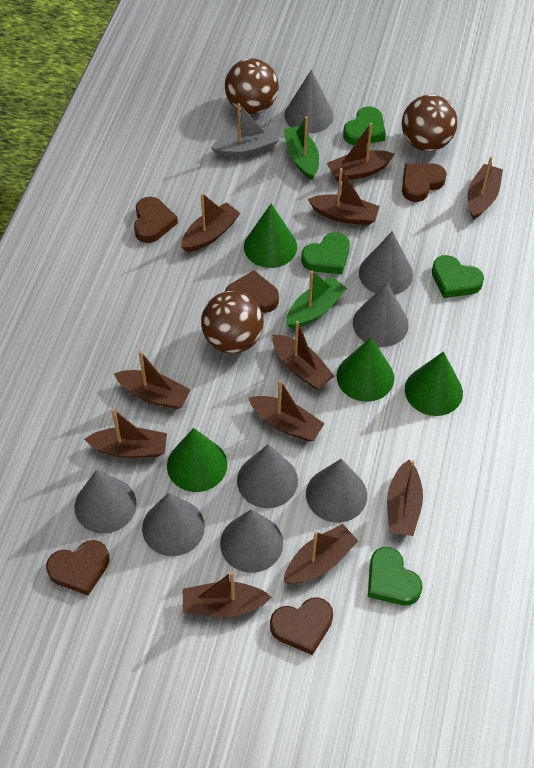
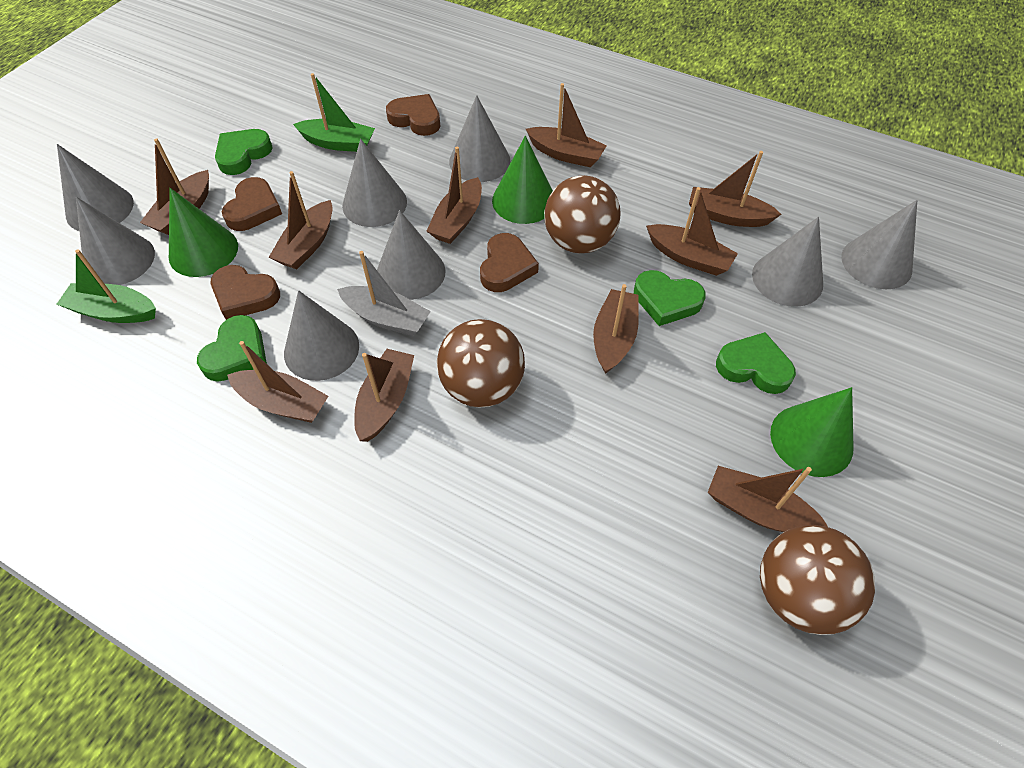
brown boat: [84,409,167,458] [114,351,191,409] [181,193,240,252] [183,571,272,617] [249,380,325,442] [273,321,334,389] [283,524,358,584] [308,168,379,225] [327,123,395,182] [387,460,423,536] [468,157,503,220] = 11 -> [140,138,209,235] [227,341,328,423] [269,171,333,270] [354,349,414,442] [427,147,482,244] [526,83,607,168] [593,284,639,374] [646,187,738,276] [689,151,781,227] [708,466,828,532] = 10
brown heart: [46,540,110,595] [134,197,178,243] [225,270,279,313] [270,597,333,655] [402,163,447,202] = 5 -> [211,265,280,320] [222,177,282,231] [386,94,440,136] [480,233,539,292] = 4
green cone: [167,428,227,492] [244,204,297,268] [337,337,394,402] [405,351,463,416] = 4 -> [169,188,238,277] [492,136,553,224] [770,387,853,477] = 3

